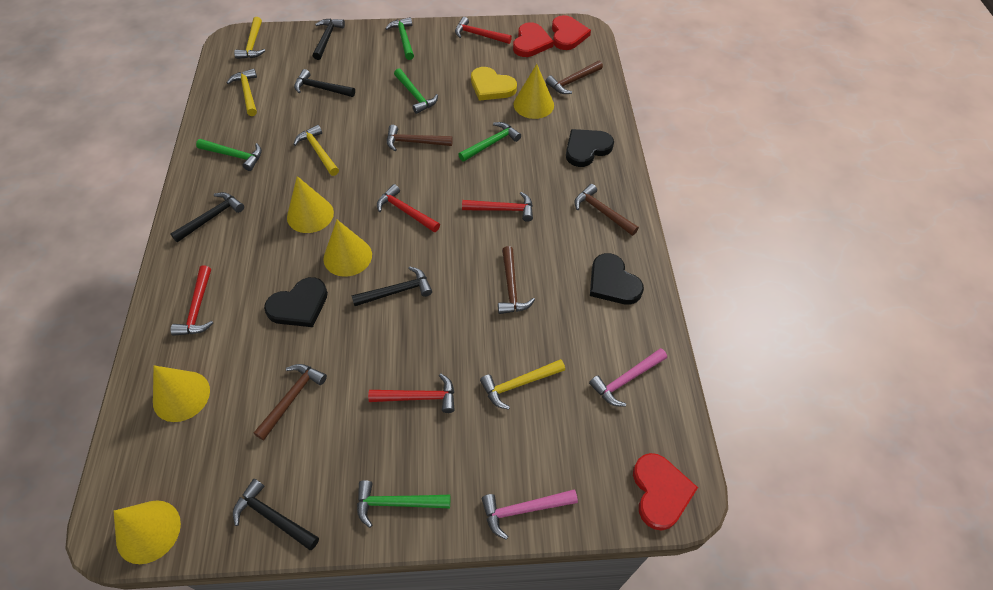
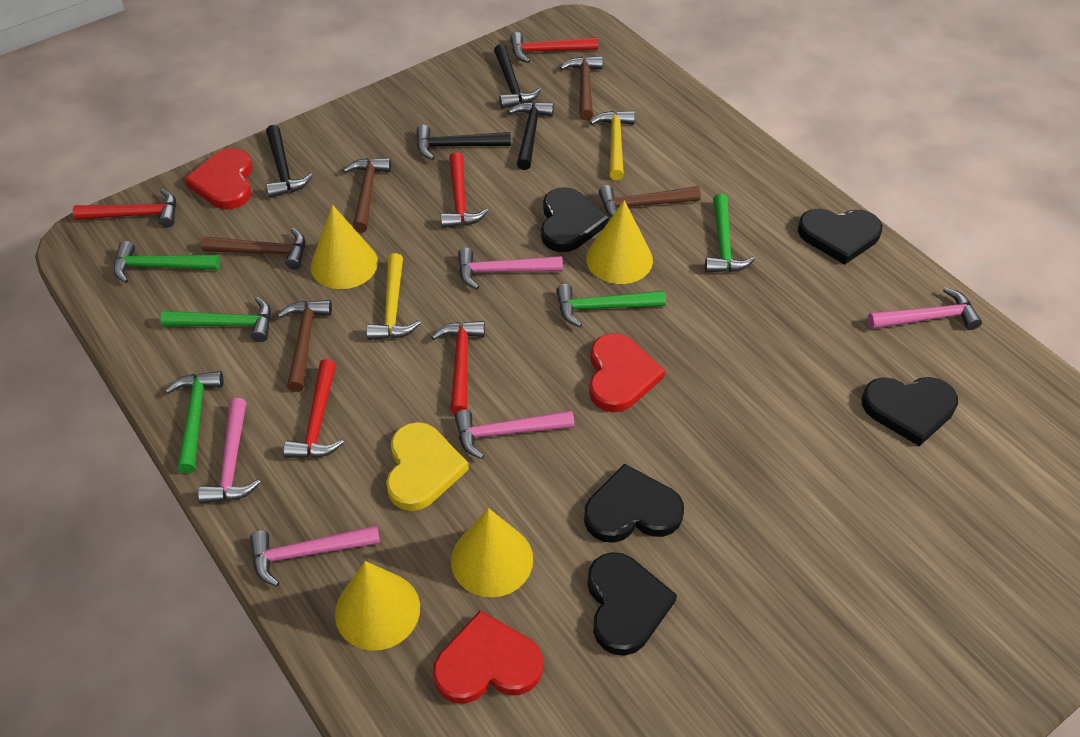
black hammer: [170,192,244,243] [233,479,319,550] [294,69,355,97] [313,19,345,60] [351,266,432,306] = 5 -> [266,125,313,198] [417,125,511,160] [494,44,541,109] [508,102,554,170] = 4
black heart: [264,277,328,327] [566,129,614,167] [590,253,644,305] = 3 -> [541,187,609,252] [584,464,684,543] [587,552,677,656] [798,208,882,265] [862,377,958,446] = 5
pink hammer: [482,489,578,540] [589,348,667,407] = 2 -> [198,398,261,504] [250,525,380,587] [455,410,574,459] [458,248,563,289] [867,287,982,330] = 5
yellow cone: [114,501,181,564] [153,366,210,422] [287,176,334,233] [323,220,372,277] [514,64,554,119] = 5 -> [311,205,378,289] [335,561,420,651] [451,508,533,598] [586,200,653,284] = 4
yellow hammer: [227,69,257,116] [234,17,266,59] [293,125,339,176] [480,359,565,410] = 4 -> [366,253,421,340] [590,111,635,180] = 2

